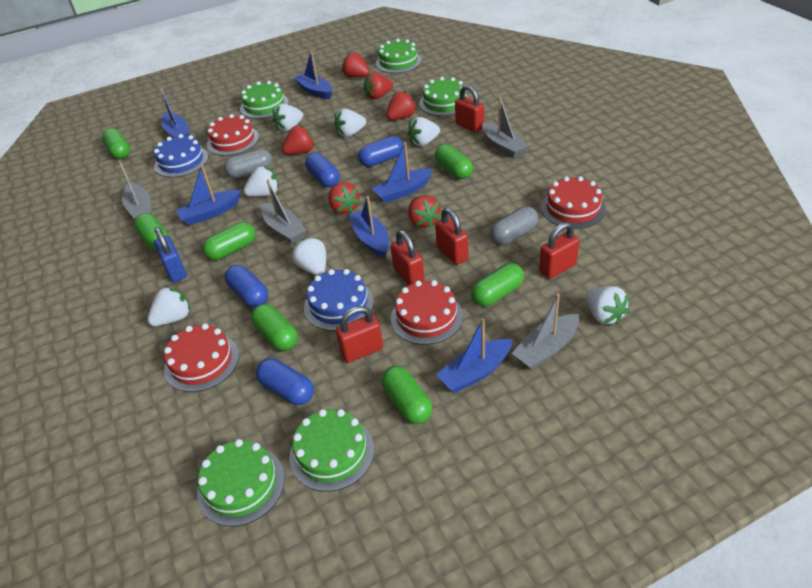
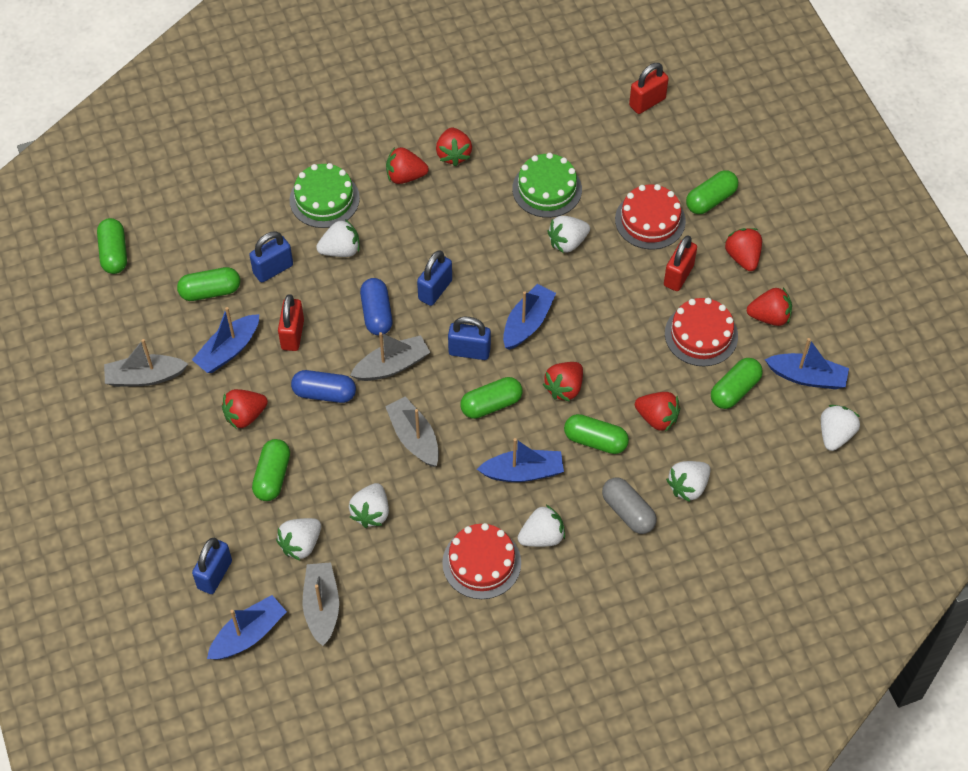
blue boat: [160,89,190,137] [176,165,241,225] [294,51,332,99] [348,196,389,258] [371,142,433,203] [436,318,513,393] = 6 -> [192,307,259,373] [207,595,287,660] [477,438,564,482] [503,284,556,350] [765,338,849,389] = 5
blue cake: [154,134,208,178] [304,269,374,331] = 2 -> none = 0
blue capsule: [225,265,268,307] [256,358,314,405] [305,153,340,187] [358,136,404,167] = 4 -> [291,370,356,403] [360,278,392,335] = 2
blue padlock: [154,227,187,282] = 1 -> [192,537,232,594] [249,231,293,282] [417,250,452,306] [448,317,491,360] = 4
green cake: [197,439,285,526] [240,81,289,119] [289,409,374,492] [376,39,422,73] [419,77,469,116] = 5 -> [290,163,360,228] [512,153,582,218] = 2
grey capsule: [224,149,272,178] [490,206,538,245] = 2 -> [602,478,657,534] = 1
red cake: [164,323,239,392] [207,114,259,156] [391,280,463,345] [541,176,606,229] = 4 -> [442,523,521,599] [615,184,686,249] [665,298,738,366] = 3
red padlock: [336,306,383,363] [390,230,425,285] [435,208,469,265] [455,85,484,133] [539,222,580,279] = 5 -> [278,294,304,351] [629,63,669,114] [664,236,697,291] = 3
red strawberry: [282,125,315,155] [328,182,361,214] [342,52,370,78] [363,72,393,100] [386,91,417,120] [408,195,441,228] = 6 -> [222,389,268,429] [386,147,429,184] [436,128,472,166] [543,362,583,402] [635,392,680,432] [725,228,762,271] [747,288,792,326] = 7

